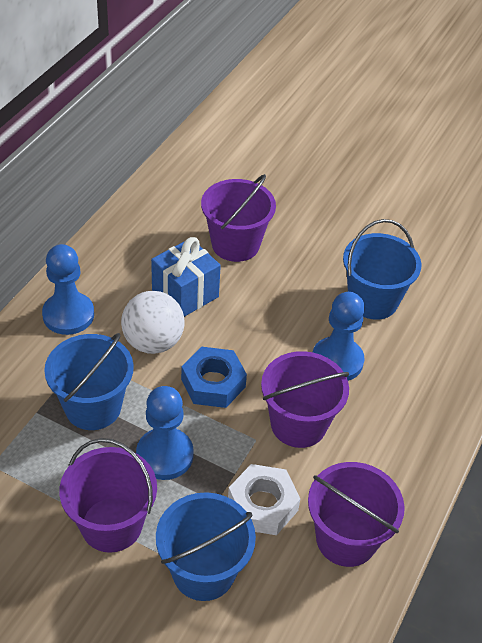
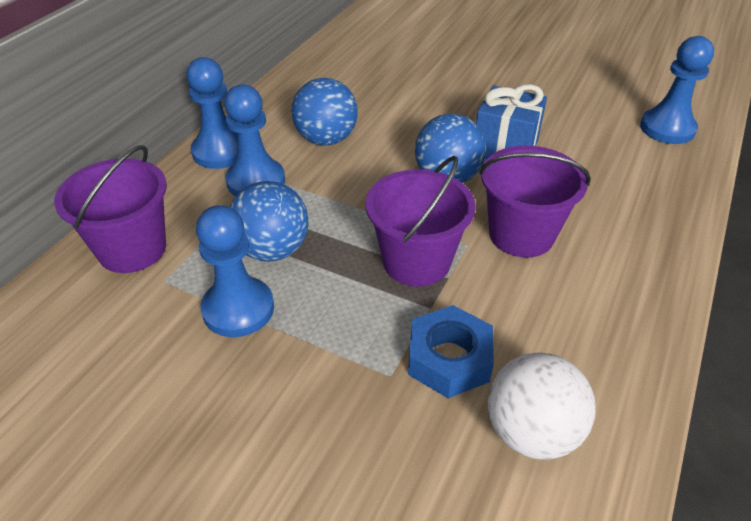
blue ball: none = 0 -> [230,181,309,262] [291,78,358,146] [415,114,486,183] = 3
blue bucket: [44,333,134,430] [156,492,256,601] [343,219,421,320] = 3 -> none = 0
blue pawn: [42,244,94,335] [136,386,194,480] [313,292,365,381] = 3 -> [186,57,238,169] [196,205,274,337] [224,84,285,196] [640,36,714,144] = 4
purple bucket: [59,438,157,553] [201,174,276,262] [261,351,349,448] [308,462,405,567] = 4 -> [54,145,167,273] [366,156,476,287] [479,145,591,258] = 3
white nut: [228,464,300,535] = 1 -> none = 0

